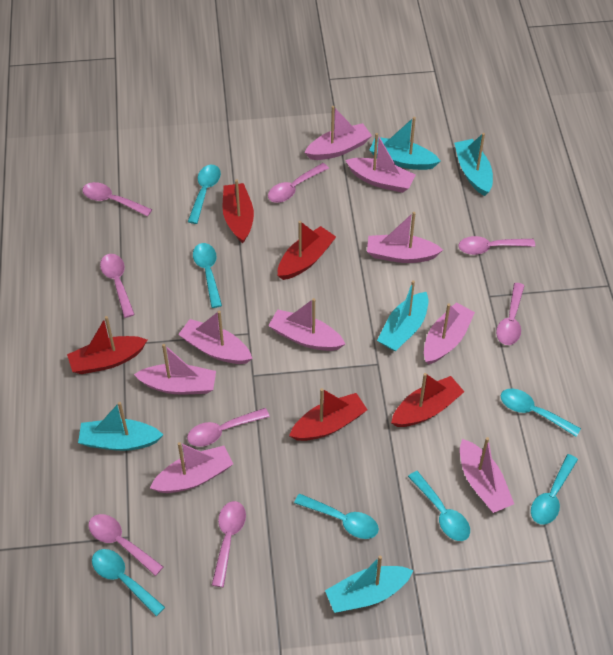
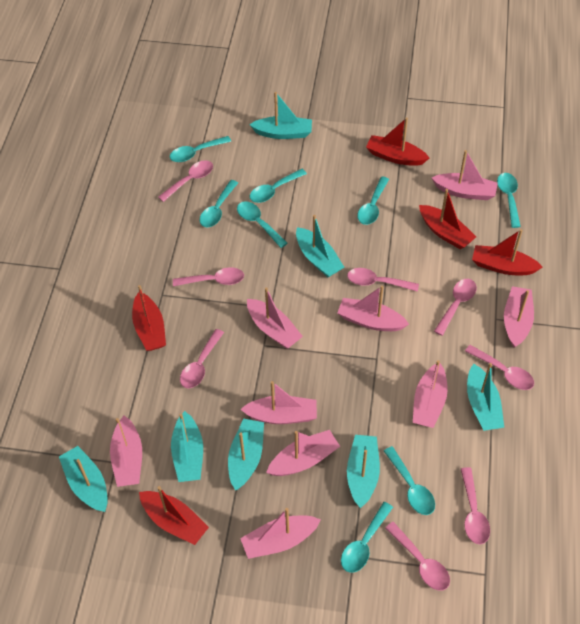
turquoise boat: [78,402,163,451] [325,556,413,613] [369,117,440,170] [377,280,428,351] [454,133,493,196] = 5 -> [59,446,108,512] [171,411,203,482] [228,419,264,490] [249,92,312,139] [296,215,344,277] [347,435,380,508] [467,363,504,431] = 7
turquoise spoon: [92,549,165,616] [188,165,221,224] [193,243,222,308] [294,494,379,539] [408,471,470,541] [501,388,581,437] [531,454,578,525] = 7 -> [170,136,231,162] [199,180,238,228] [237,201,287,248] [250,169,307,203] [341,502,393,573] [357,177,389,225] [384,446,435,515] [497,173,521,228] = 8

